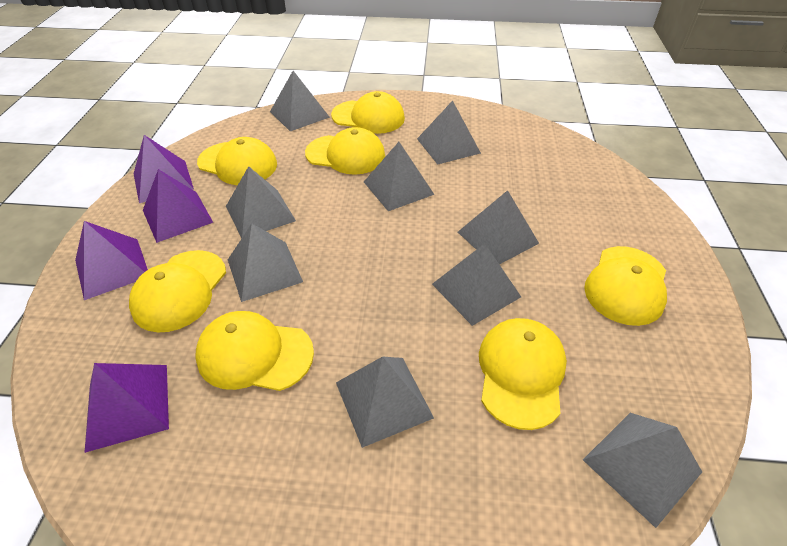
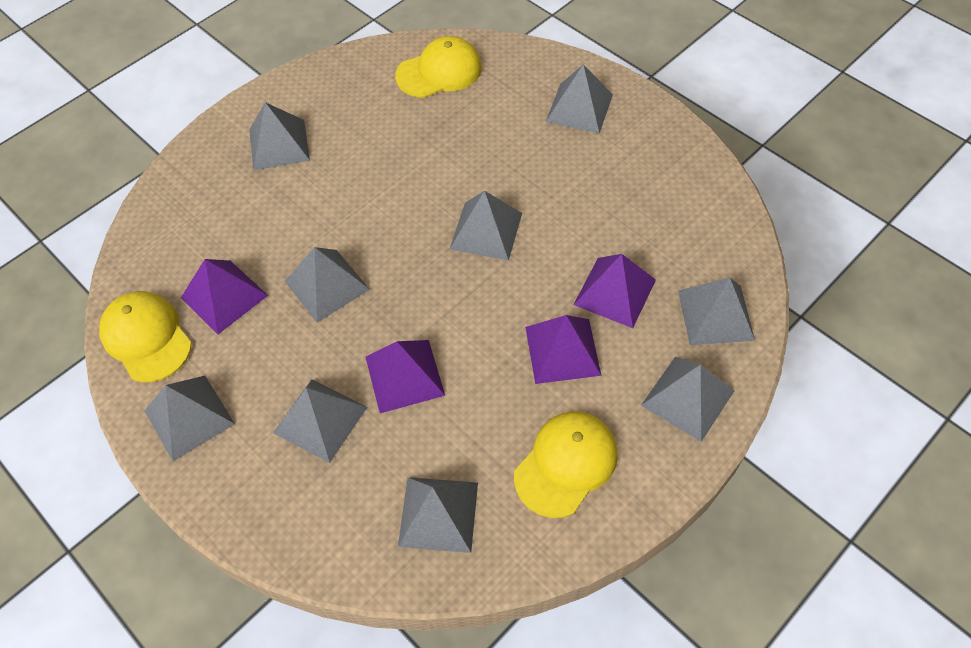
yellow cap: [129,250,226,332] [195,311,314,391] [197,137,277,185] [305,127,385,175] [331,91,405,134] [479,318,567,430] [584,246,667,326] = 7 -> [99,291,192,382] [395,36,482,98] [514,412,618,518] = 3

